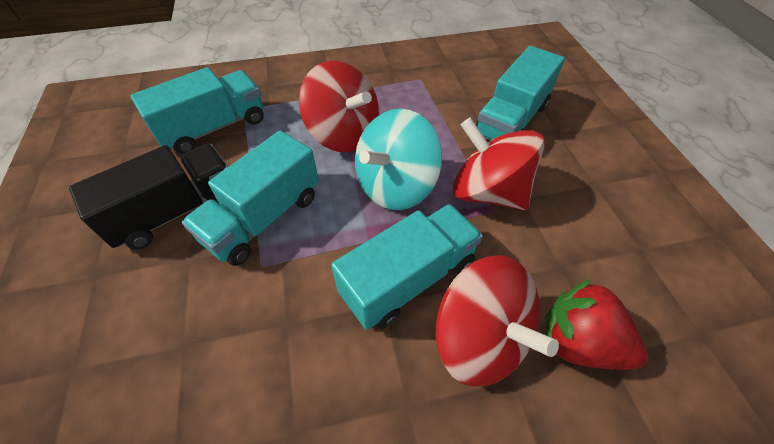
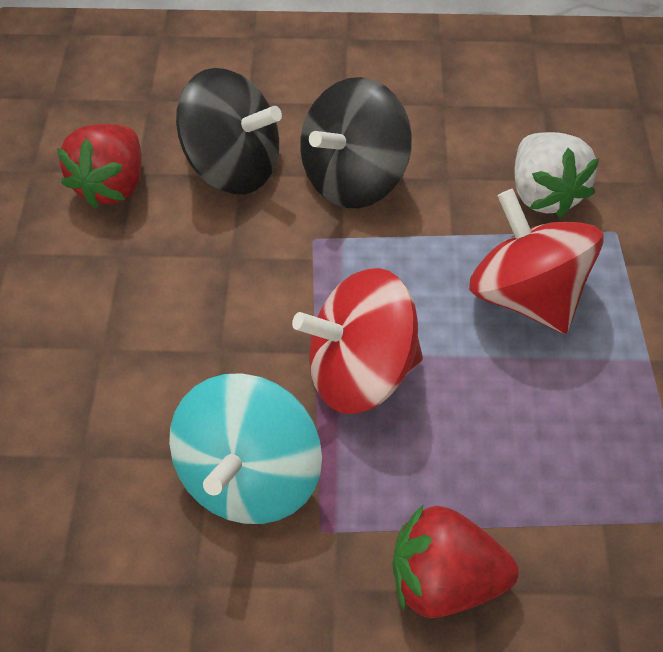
black spinning top: none = 0 -> [176,68,282,194] [300,77,412,208] = 2
black truck: [69,144,228,250] = 1 -> none = 0
red spinning top: [299,61,379,152] [435,255,559,386] [453,117,545,210] = 3 -> [292,268,423,414] [469,189,604,334] = 2
red strawberry: [545,279,648,370] = 1 -> [57,124,141,208] [393,504,519,618] = 2
turquoise truck: [131,67,264,154] [182,131,319,266] [331,204,483,330] [476,46,565,140] = 4 -> none = 0
white strawberry: none = 0 -> [515,132,599,218] = 1

